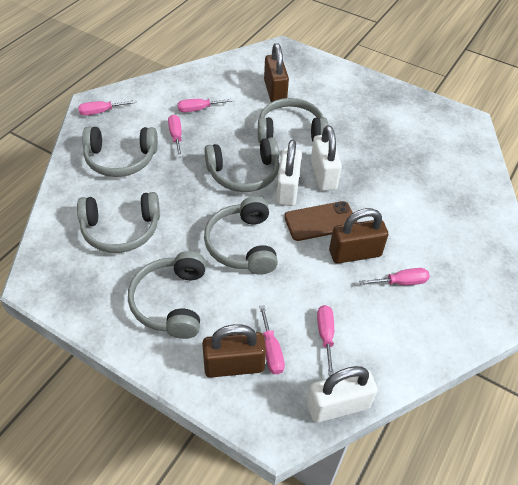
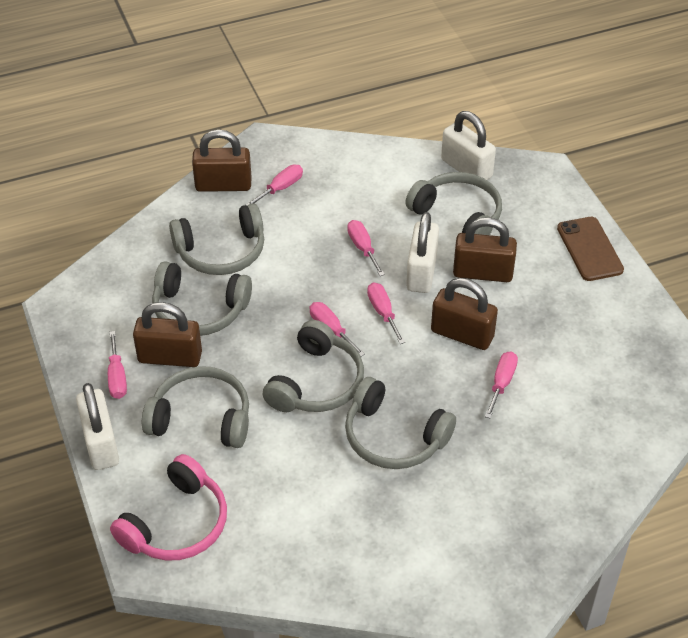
brown padlock: [202,324,266,378] [264,43,289,102] [329,208,388,264] = 3 -> [133,302,202,367] [192,129,252,192] [431,278,498,350] [453,217,517,282] = 4
pink headphones: none = 0 -> [110,454,227,561] = 1

